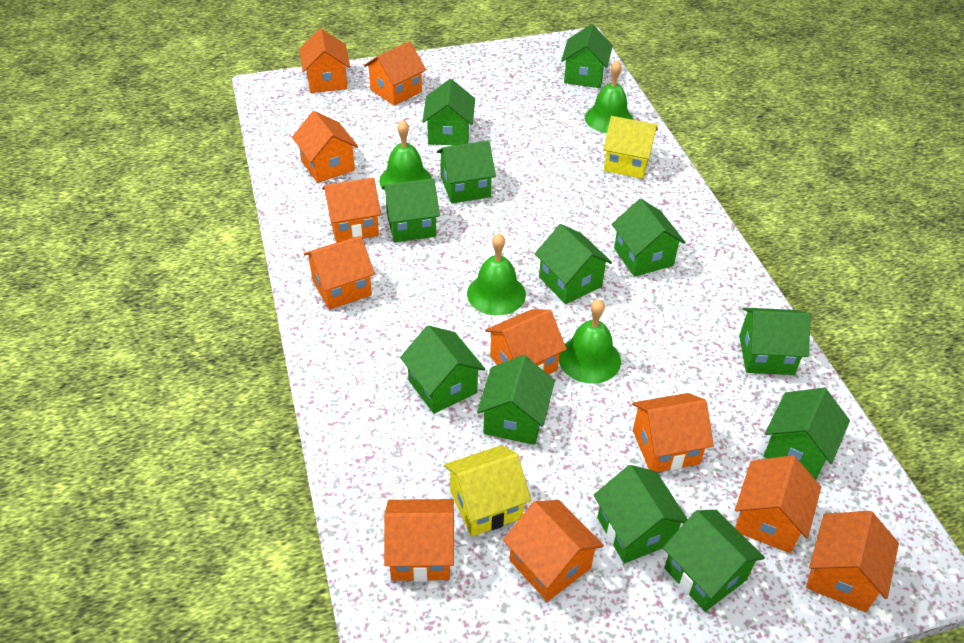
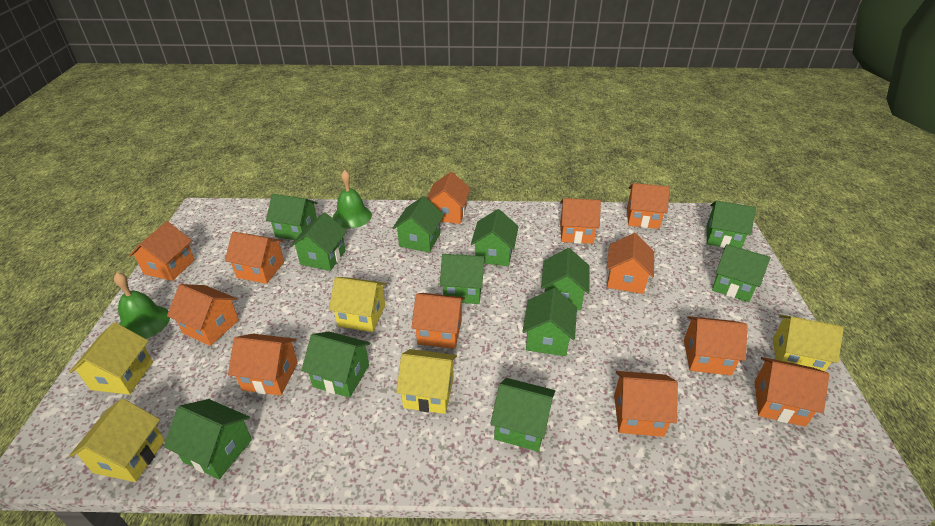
green bell: [379,120,432,191] [467,233,526,316] [559,299,621,384] [585,60,633,133] = 4 -> [114,272,170,339] [333,170,372,229] = 2
orange house: [292,111,358,183] [299,28,350,93] [304,236,375,310] [322,178,381,243] [364,41,426,106] [384,499,454,582] [485,309,567,375] [503,500,604,602] [632,393,714,472] [735,455,821,553] [806,511,899,612] = 11 -> [129,221,195,281] [167,284,239,346] [225,232,284,284] [228,334,298,396] [411,293,465,349] [427,172,470,224] [560,198,601,244] [606,233,654,294] [614,371,678,437] [627,183,670,229] [684,316,748,375] [754,357,829,427] = 12
yellow house: [444,445,531,537] [603,116,658,179] = 2 -> [69,322,153,395] [69,398,165,482] [329,277,387,332] [396,349,457,414] [773,315,844,371] = 5

